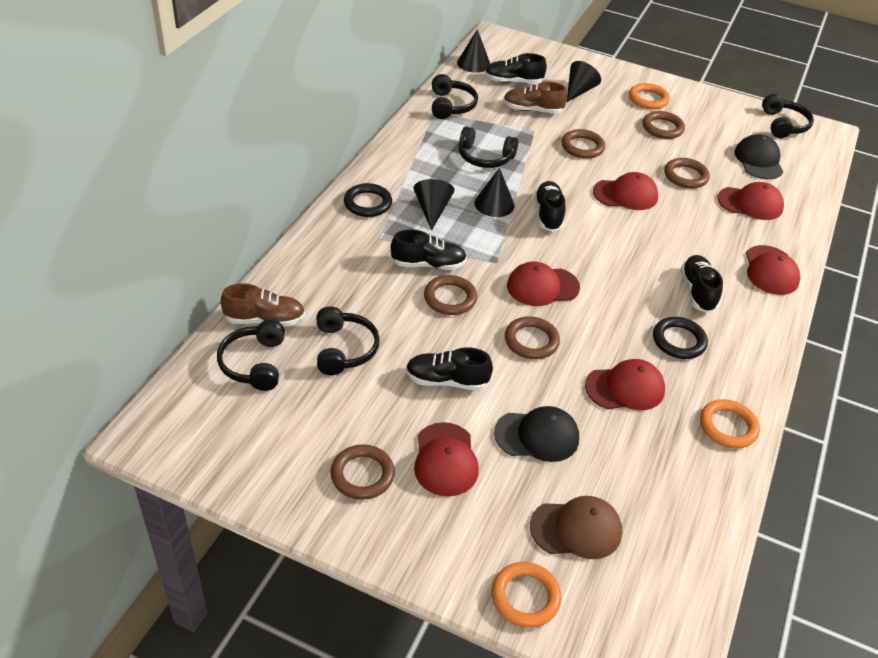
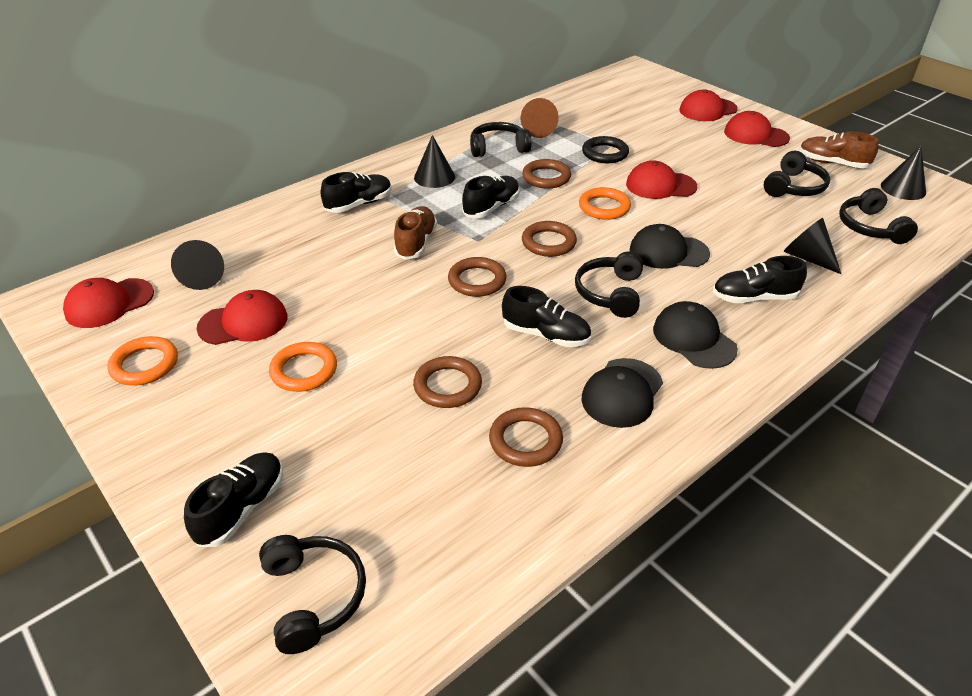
black cap: [494,406,579,462] [734,134,783,179] = 2 -> [581,358,663,428] [630,224,710,269] [653,301,738,369] = 3
black ring: [344,183,392,217] [653,317,708,359] = 2 -> [582,136,629,163] = 1
brown cap: [530,496,622,559] = 1 -> none = 0
brown cone: none = 0 -> [521,98,559,138] = 1
brown ring: [331,444,395,500] [424,275,477,315] [505,316,560,359] [561,129,605,159] [643,111,685,139] [664,158,710,189] = 6 -> [413,356,482,408] [448,257,507,297] [489,407,563,467] [522,159,571,189] [522,221,577,257] = 5
red cap: [414,422,479,496] [507,261,580,306] [585,359,665,410] [593,172,658,210] [717,182,784,220] [746,245,800,295] = 6 -> [63,278,154,328] [197,290,288,345] [626,160,697,199] [679,90,738,121] [724,111,790,147] = 5

